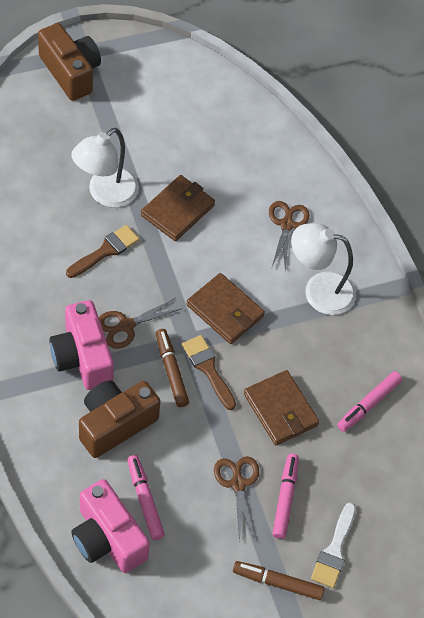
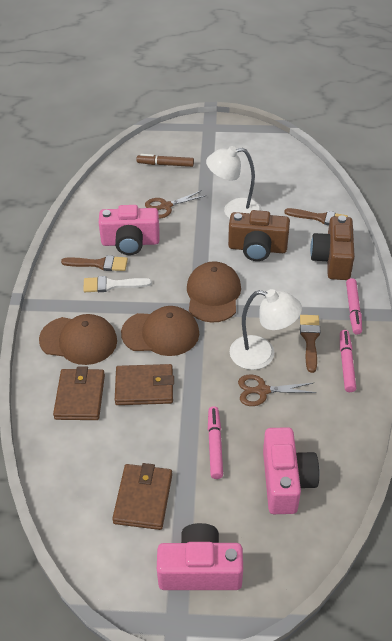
brown brush: [66,225,140,278] [182,335,236,410] = 2 -> [61,255,128,271] [284,208,348,225] [300,315,320,373] = 3
brown cap: none = 0 -> [39,314,117,365] [121,306,199,356] [187,261,241,323] = 3
brown marker: [156,329,189,407] [233,561,325,600] = 2 -> [136,154,194,167] = 1
brown scissors: [99,298,183,349] [214,456,259,542] [269,201,310,271] = 3 -> [145,190,205,219] [238,374,316,406] = 2
pink camera: [49,300,114,390] [71,479,150,573] = 2 -> [99,205,160,255] [157,523,243,590] [263,427,319,514] = 3

